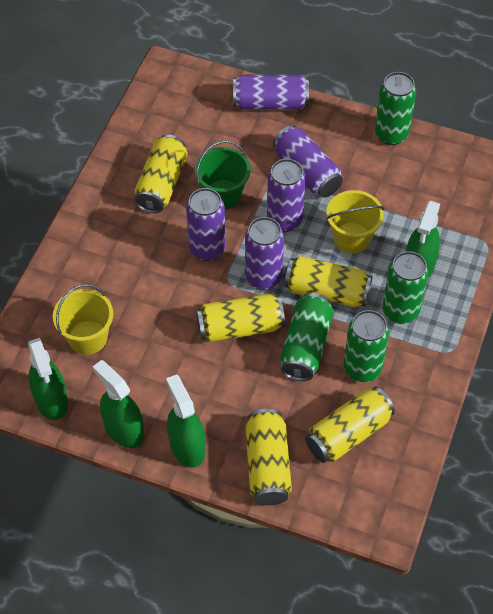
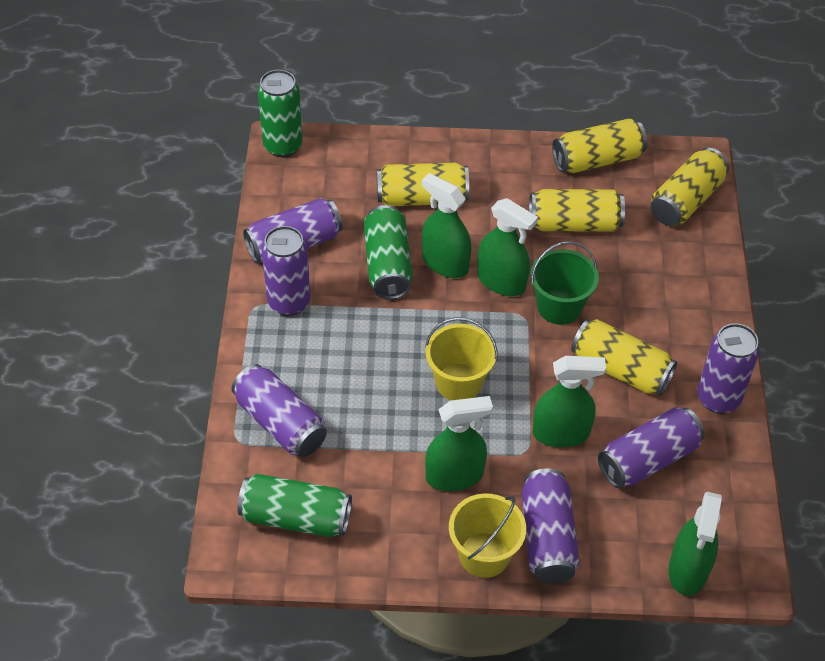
green can: [280,293,334,381] [344,310,389,382] [375,72,416,145] [383,251,428,324] = 4 -> [237,474,352,537] [258,70,303,158] [363,205,413,299] = 3
green spray bottle: [28,338,68,420] [93,360,144,448] [166,374,205,468] [406,201,440,278] = 4 -> [422,173,471,278] [425,396,493,491] [477,198,538,296] [533,356,606,447] [668,492,722,596] = 5
purple can: [186,188,226,261] [233,75,309,109] [245,217,284,290] [267,159,306,232] [273,125,343,198] = 5 -> [232,364,327,457] [243,198,343,263] [262,226,311,316] [522,468,580,583] [598,407,704,488] [697,323,759,414] = 6

